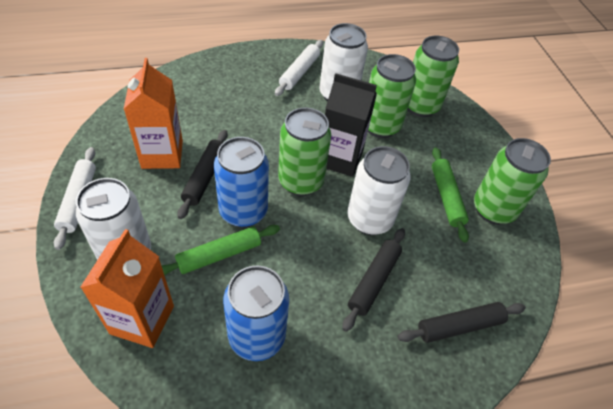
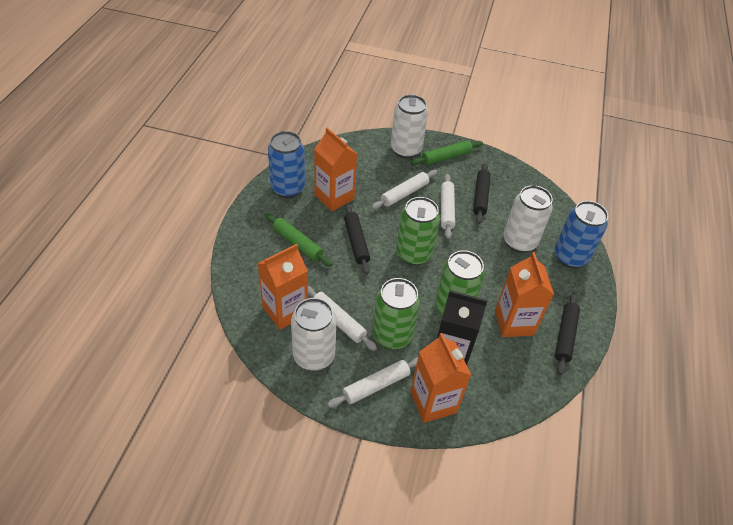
green can: [278,108,331,196] [368,54,416,138] [408,36,459,117] [474,138,551,225] = 4 -> [373,278,420,350] [396,197,440,266] [435,250,485,316] = 3
orange carton: [80,229,174,348] [124,58,183,169] = 2 -> [257,244,308,330] [314,127,357,211] [410,333,471,423] [495,252,554,337] = 4
white rolling pin: [54,147,96,250] [275,40,323,96] = 2 -> [308,286,377,351] [327,357,418,408] [372,170,437,209] [441,174,455,239] = 4

